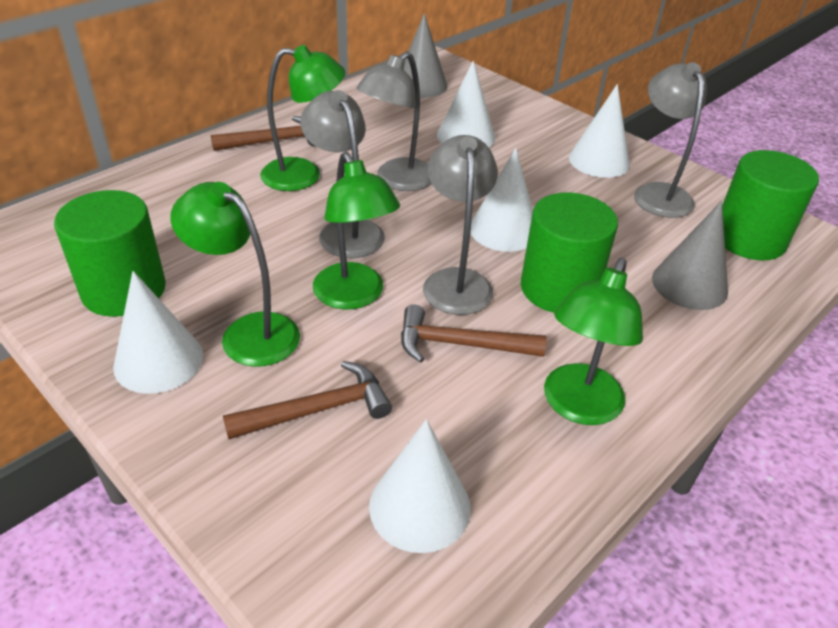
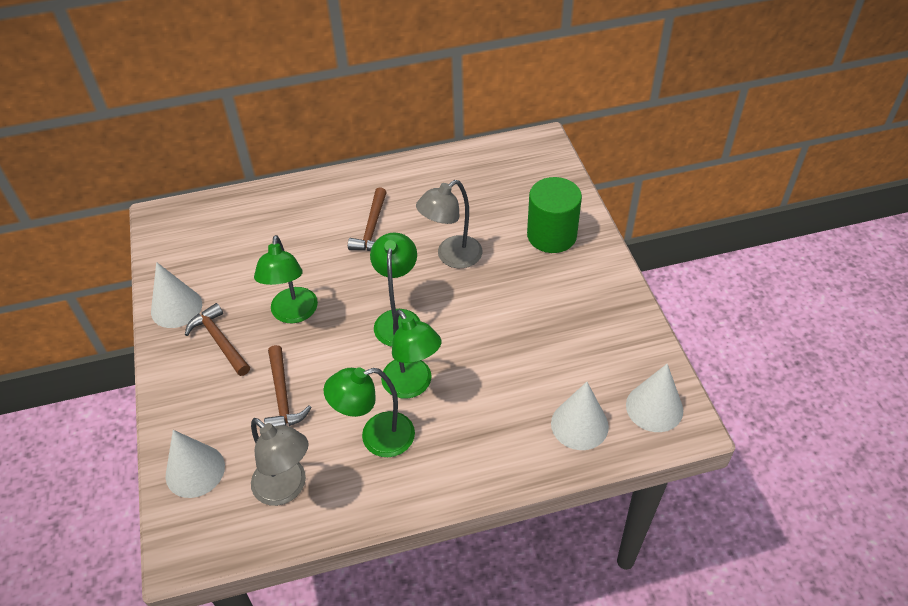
green cylinder: [54,190,166,317] [521,193,618,313] [722,150,819,260] = 3 -> [527,177,582,253] = 1
grey cone: [403,13,447,98] [652,201,728,310] = 2 -> none = 0
grey lamp: [300,90,385,258] [356,51,431,191] [423,135,498,315] [634,62,707,218] = 4 -> [251,418,309,506] [416,180,483,268] = 2
white cone: [113,271,203,394] [369,419,471,553] [437,61,495,147] [470,148,533,252] [569,84,630,178] = 5 -> [151,262,202,328] [166,430,225,498] [551,382,609,450] [626,364,683,432] = 4

